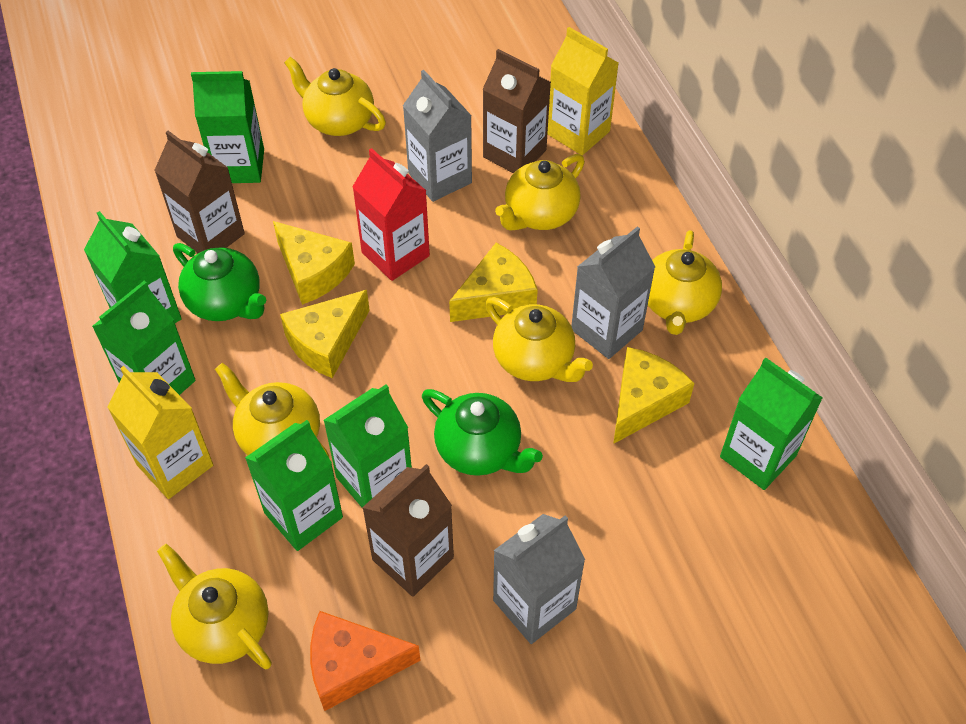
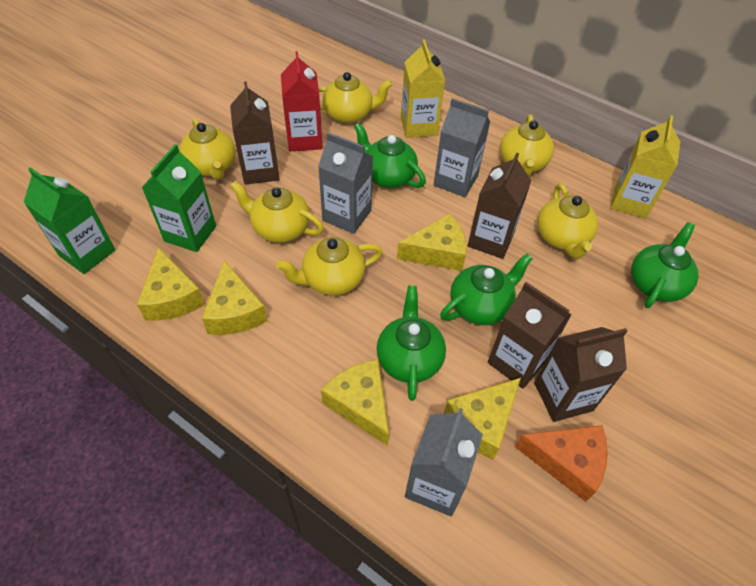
brown carton: [154,131,245,253] [362,464,454,597] [482,49,551,174] = 3 -> [230,81,280,185] [468,153,532,259] [488,282,572,389] [534,327,627,422] = 4
green carton: [84,211,182,323] [92,281,196,395] [191,71,264,183] [245,420,343,551] [323,384,412,509] [720,357,823,490] = 6 -> [24,167,115,274] [142,144,216,252] = 2
green teapot: [173,243,266,321] [422,389,543,476] = 2 -> [354,123,426,188] [377,286,446,401] [440,253,533,325] [631,222,699,308] = 4
yellow cheese: [273,221,355,305] [280,290,370,378] [449,243,538,322] [613,347,695,444] = 4 -> [137,247,205,321] [202,260,267,335] [321,360,389,446] [397,213,466,271] [444,378,521,460] = 5

